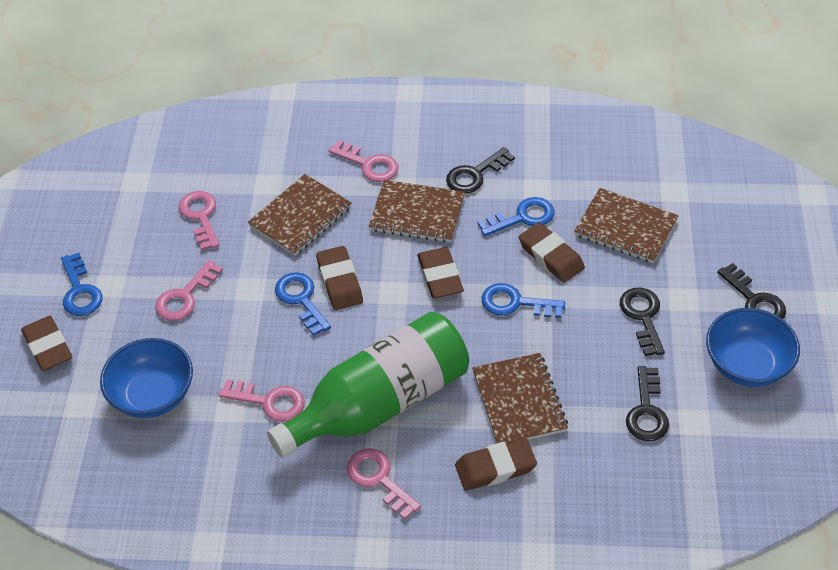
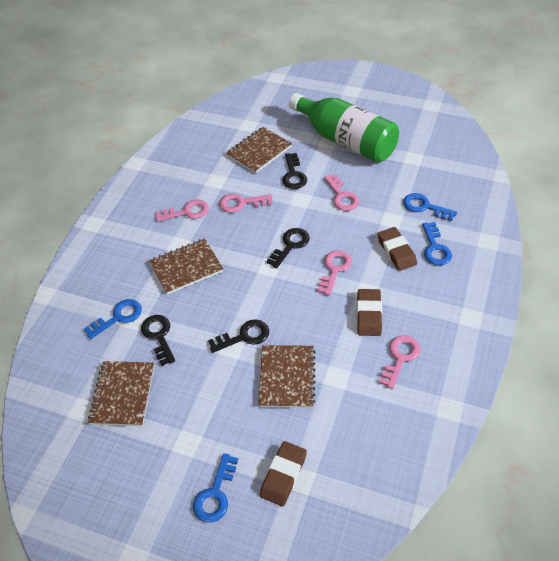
blue bowl: [100,338,193,418] [706,308,800,387] = 2 -> none = 0
brown eraser: [21,316,72,371] [316,246,363,310] [417,247,464,298] [455,438,537,491] [519,222,585,283] = 5 -> [260,441,307,506] [357,289,382,336] [377,227,417,271] = 3

